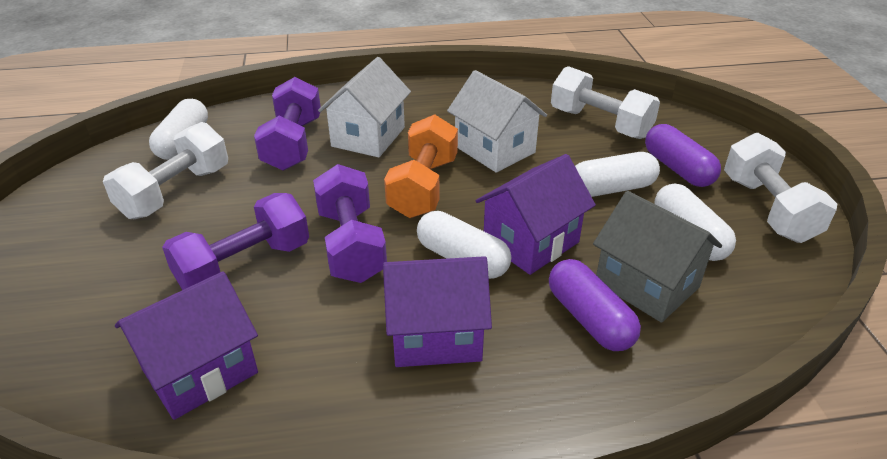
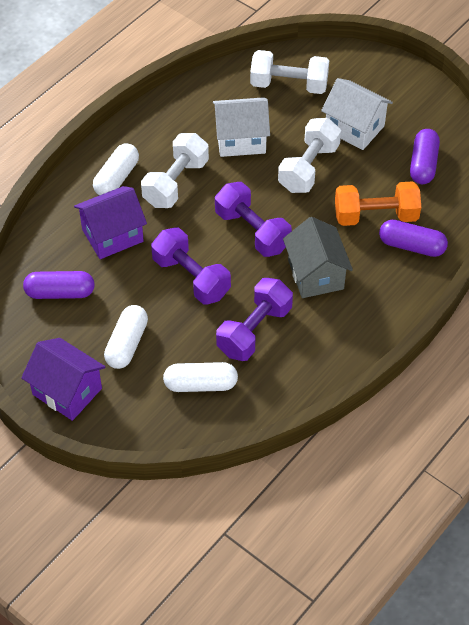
purple capsule: [549,259,641,351] [645,124,721,187] = 2 -> [23,271,95,299] [379,220,448,257] [410,129,440,184] = 3
purple house: [115,271,258,420] [383,256,492,367] [476,154,596,275] = 3 -> [21,338,105,421] [74,186,147,259] = 2
white capsule: [149,99,208,160] [417,211,511,279] [575,152,660,197] [654,184,736,261] = 4 -> [93,144,139,195] [104,305,148,369] [163,362,238,392] = 3

